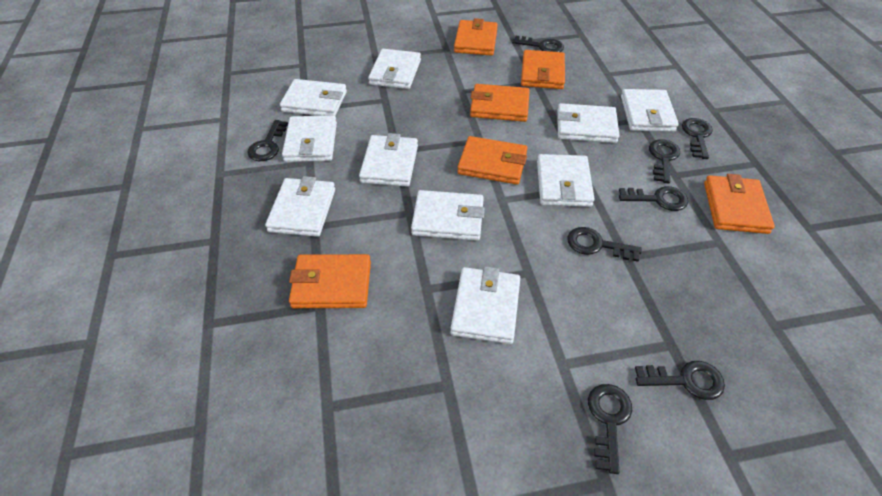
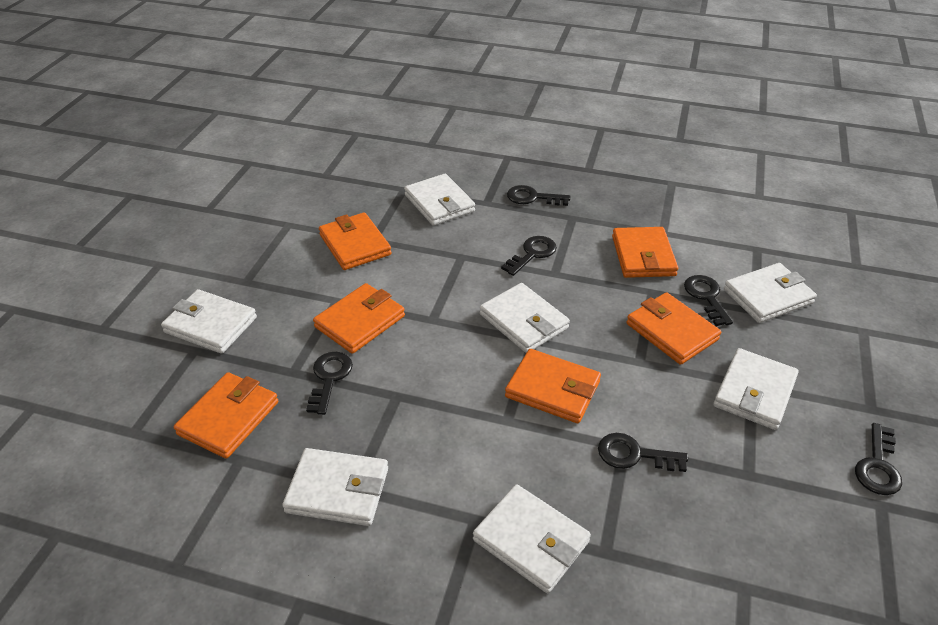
black key: [248,120,288,161] [512,36,564,52] [567,227,642,262] [588,384,632,474] [619,186,688,211] [635,361,725,400] [649,139,680,183] [682,118,713,159] = 8 -> [306,352,353,415] [501,236,557,276] [507,185,570,206] [598,433,688,472] [684,275,733,326] [855,423,902,495] = 6
white wallet: [265,176,335,237] [280,79,347,116] [282,115,337,162] [359,133,418,187] [368,49,421,89] [411,190,485,241] [451,266,520,344] [537,154,595,207] [557,103,619,143] [621,89,679,132] = 10 -> [161,289,257,354] [282,448,388,526] [404,174,475,225] [473,484,591,593] [480,283,570,353] [714,348,799,430] [724,263,817,323] = 7

